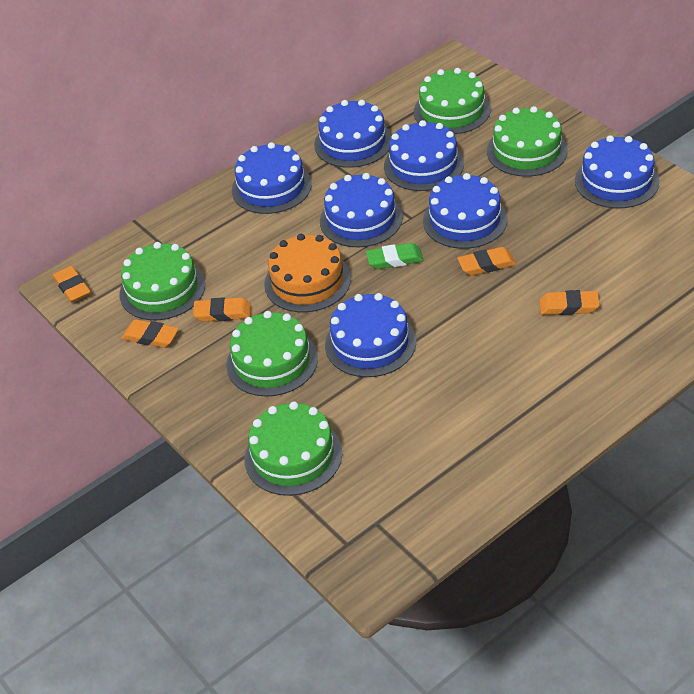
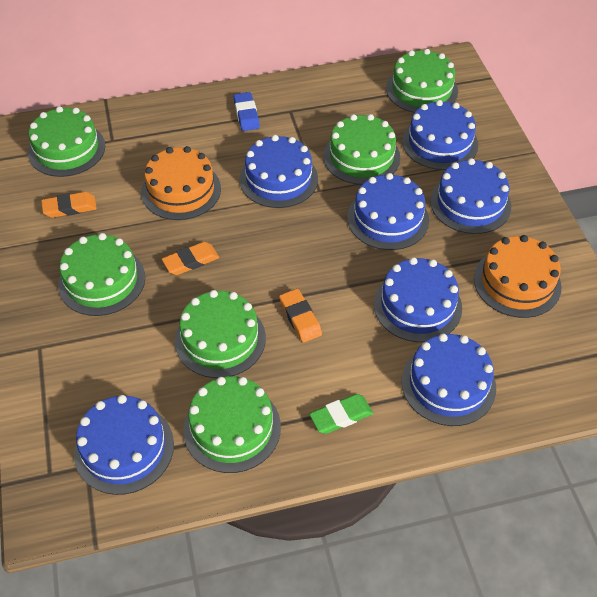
blue eraser: none = 0 -> [233,92,260,131] = 1
green cake: [120,242,205,320] [226,311,318,397] [244,401,342,496] [414,68,491,134] [487,106,568,177] = 5 -> [28,106,105,177] [58,233,145,316] [175,290,266,378] [183,376,281,473] [323,114,400,185] [386,49,458,113] = 6
orange cake: [264,234,351,312] = 1 -> [141,146,221,220] [474,235,561,318] = 2
orange eraser: [53,266,91,302] [121,319,179,348] [193,297,251,322] [457,247,516,276] [539,290,600,315] = 5 -> [41,192,97,218] [162,242,219,275] [279,289,322,342] = 3

